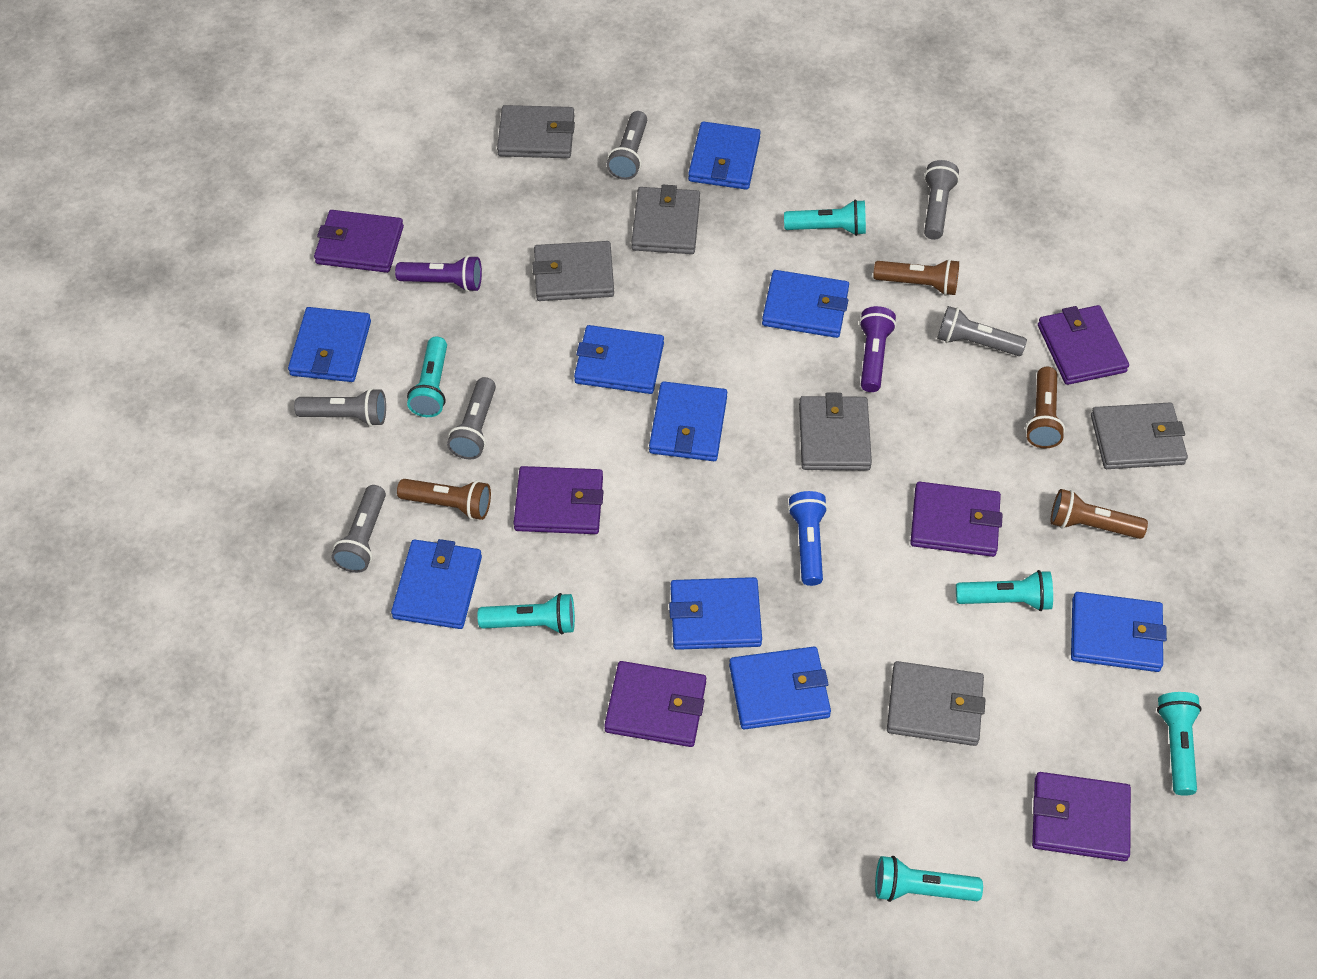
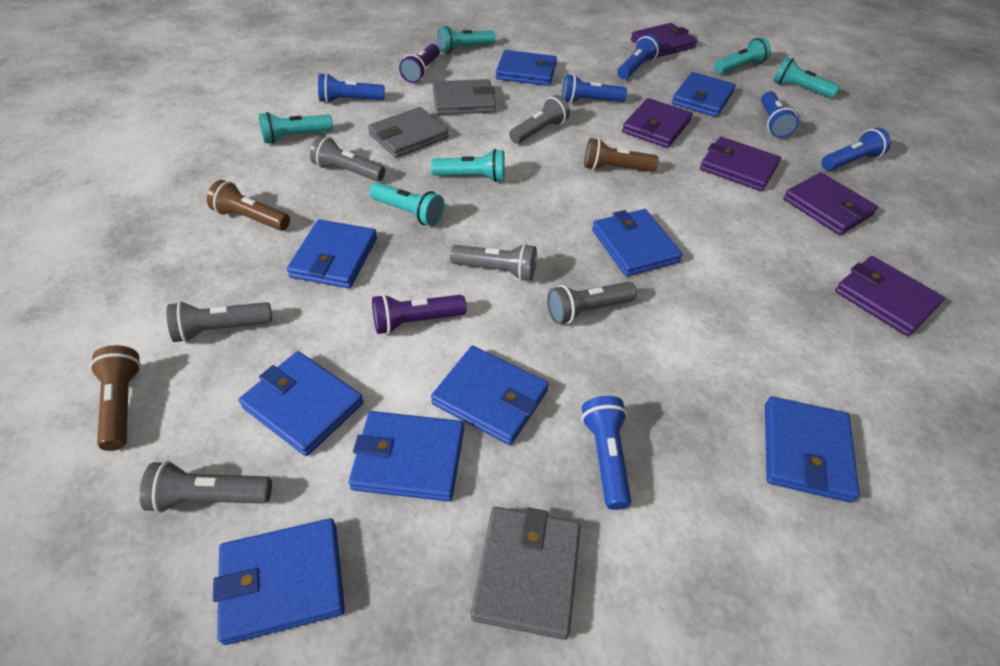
blue flashlight: [788,491,828,586] = 1 -> [318,73,385,103] [562,74,627,103] [581,396,631,510] [618,34,660,79] [761,91,799,138] [821,128,891,171] = 6
brown flashlight: [397,479,491,520] [873,259,959,296] [1025,367,1065,448] [1051,489,1148,539] = 4 -> [89,345,141,451] [207,180,290,231] [584,138,659,172] = 3
grey wallet: [497,105,575,158] [532,241,614,301] [631,185,700,254] [799,393,872,470] [887,661,986,746] [1091,403,1188,469] = 6 -> [368,107,449,158] [433,79,496,115] [471,507,581,640] = 3
purple wallet: [314,210,404,273] [513,466,604,534] [604,661,706,747] [910,482,1003,557] [1032,772,1131,861] [1038,305,1129,385] = 6 -> [622,98,692,148] [631,23,697,58] [700,137,781,191] [783,172,878,235] [835,256,945,336] = 5

